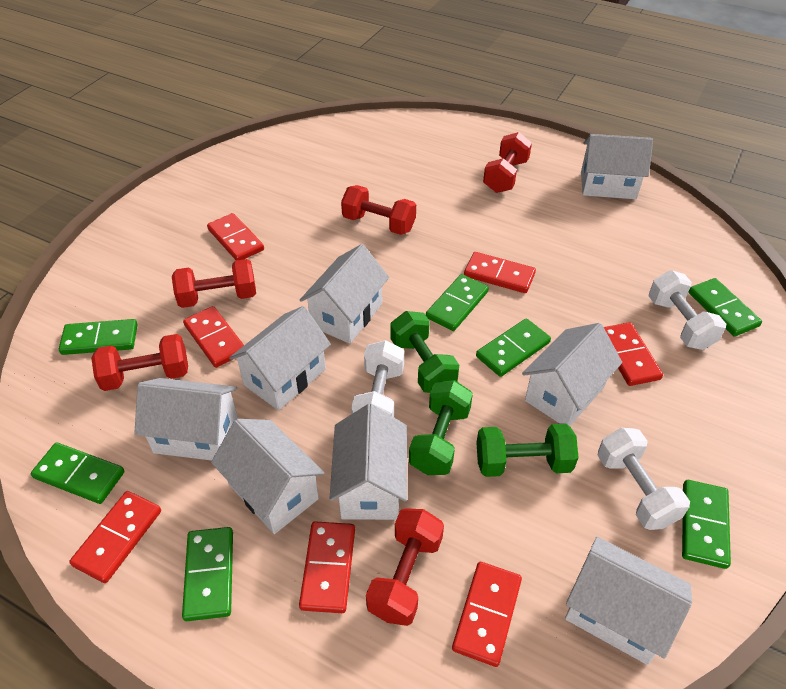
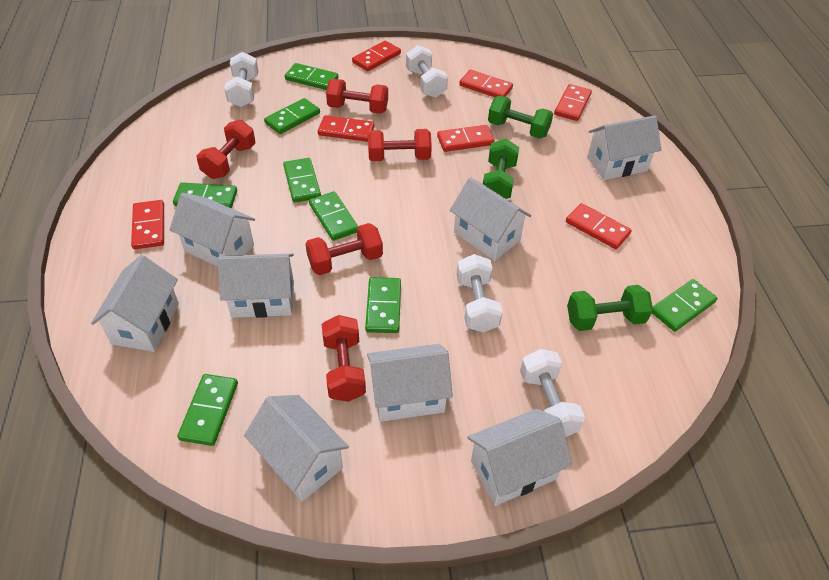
green domino: [31,442,124,504] [59,319,138,355] [182,527,233,621] [426,274,489,331] [476,318,551,377] [682,480,731,569] [689,278,762,336] = 7 -> [173,183,237,208] [177,374,238,446] [264,98,320,134] [283,158,321,203] [285,63,338,90] [309,191,358,241] [365,277,401,333] [652,279,718,332] = 8
white dumbbell: [351,340,404,417] [597,428,690,530] [649,270,726,350] = 3 -> [224,52,258,107] [406,45,448,98] [457,254,503,332] [520,349,585,437] = 4

